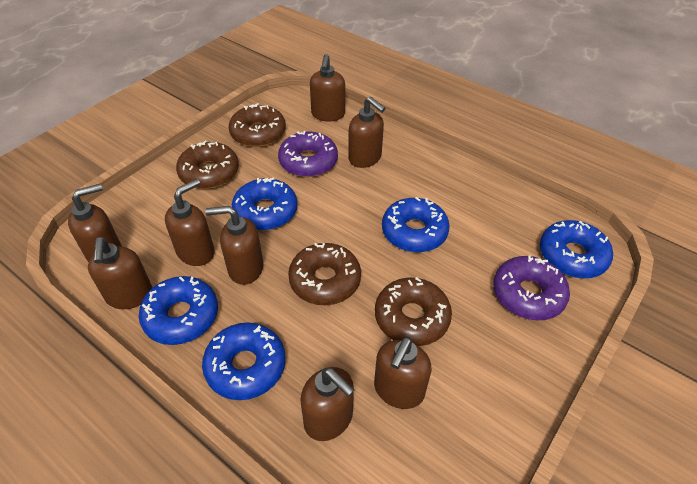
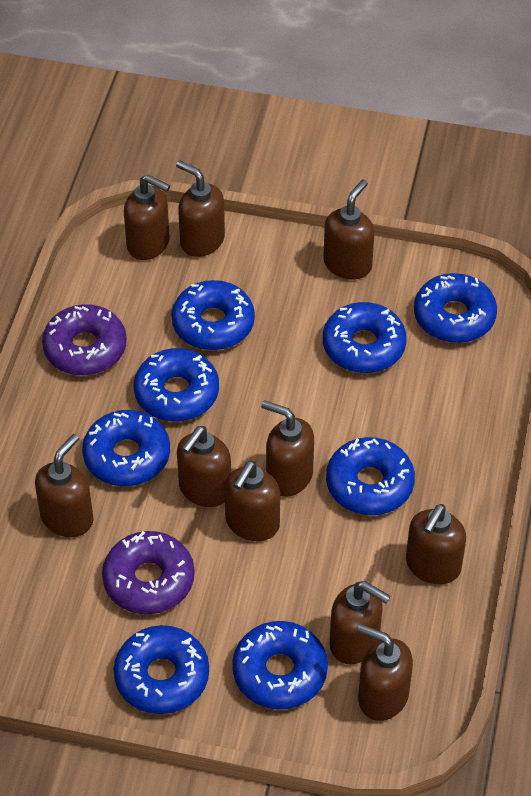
blue donut: [139,276,218,345] [202,322,286,400] [232,177,298,230] [382,197,450,252] [540,220,613,278] = 5 -> [82,410,170,486] [113,625,209,714] [134,348,219,421] [171,280,255,350] [232,621,328,709] [323,302,407,373] [326,437,415,515] [414,273,497,343] = 8
brown donut: [176,140,239,189] [228,103,286,147] [288,243,361,305] [375,277,452,346] = 4 -> none = 0
brown soap dispenser: [68,184,122,262] [88,237,152,309] [165,179,215,266] [205,206,263,285] [300,367,354,441] [310,54,345,122] [348,97,385,168] [374,337,432,409] = 8 -> [35,434,93,537] [124,174,170,260] [176,160,225,257] [177,426,231,507] [225,461,280,541] [261,400,314,497] [323,179,375,280] [329,581,390,664] [357,624,413,721] [406,504,466,585] = 10

